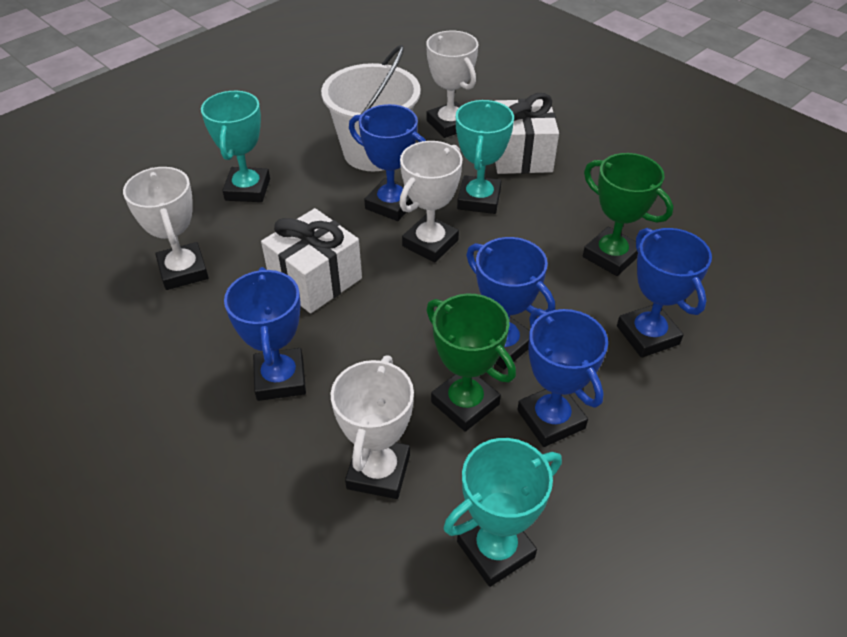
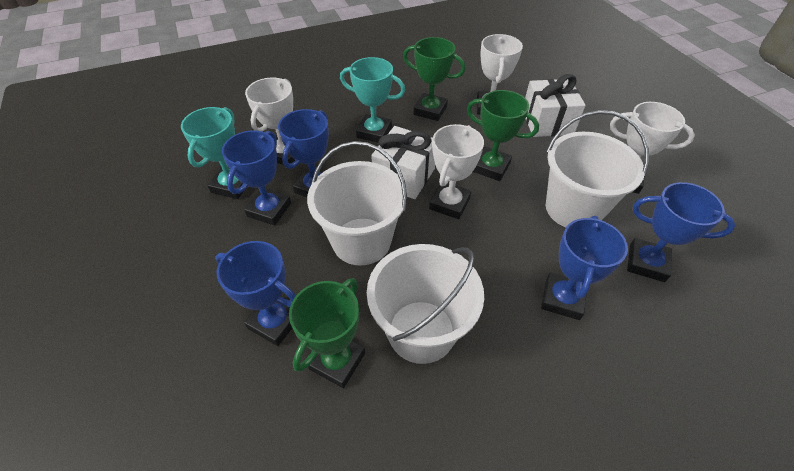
green trophy: [426,294,516,432] [583,153,673,276] = 2 -> [289,278,365,388] [403,37,466,121] [467,90,539,181] = 3
turquoise trophy: [201,91,270,202] [444,438,562,587] [456,100,514,214] = 3 -> [181,107,245,199] [340,57,405,143] = 2
white bucket: [321,45,421,171] = 1 -> [307,141,407,266] [367,244,484,364] [546,110,649,227] = 3

